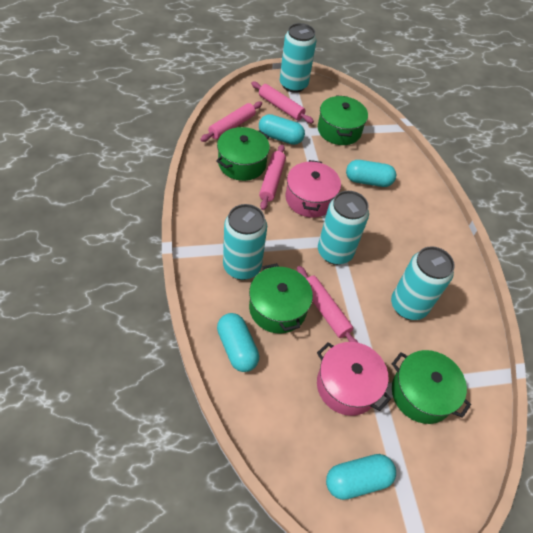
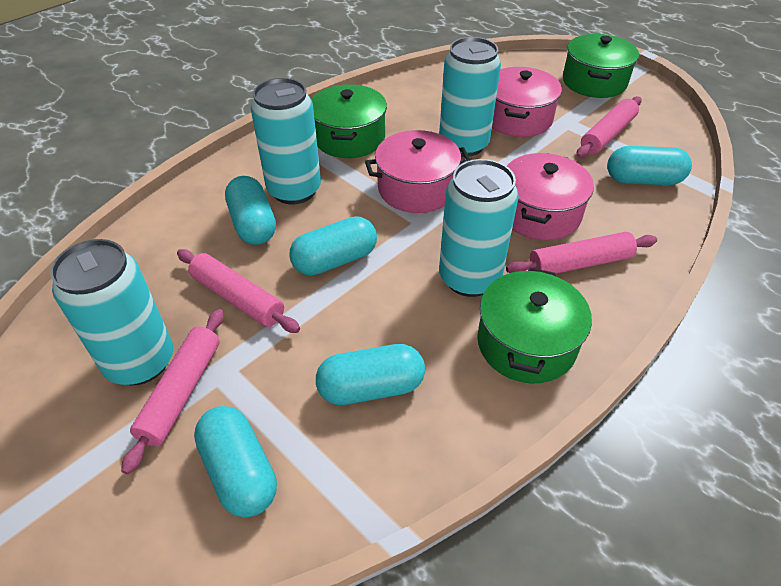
green pot: [216,127,270,181] [249,263,313,334] [318,95,368,145] [392,350,471,424] = 4 -> [311,84,387,158] [477,268,592,383] [563,34,639,98] = 3
pink pot: [286,160,341,218] [317,342,391,416] = 2 -> [365,130,470,213] [492,67,562,137] [507,153,594,240] = 3
turquoise capsule: [217,313,259,372] [259,114,305,145] [326,454,396,500] [346,160,396,187] = 4 -> [194,406,277,518] [225,176,276,245] [289,216,377,276] [316,344,425,405] [607,146,692,185] = 5

